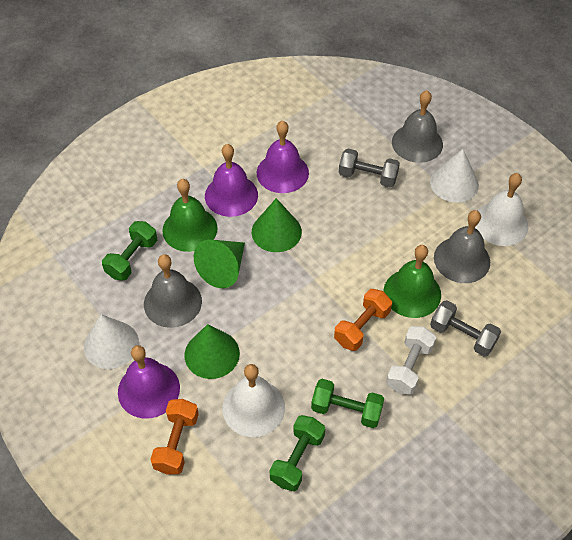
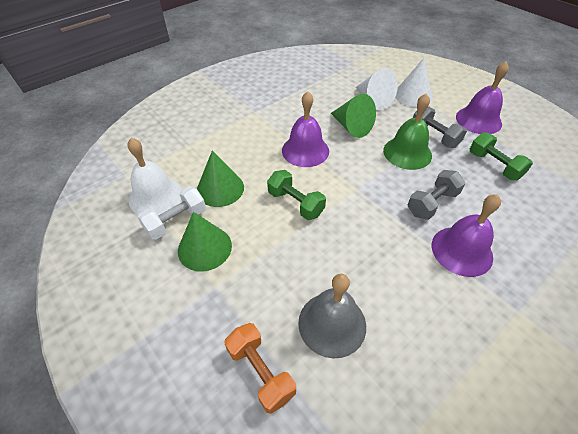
green bell: [162,179,217,252] [383,245,441,318] = 2 -> [383,93,432,170] = 1
green dumbbell: [102,221,157,281] [269,415,325,491] [311,379,384,428] = 3 -> [267,170,326,220] [470,132,533,180] = 2
grey bell: [144,254,202,328] [392,90,443,163] [434,210,490,283] = 3 -> [298,274,366,359] = 1
orange dumbbell: [150,399,199,474] [334,289,392,351] = 2 -> [224,323,296,414] = 1
white bell: [223,364,285,437] [475,173,528,246] = 2 -> [128,138,182,216] = 1

